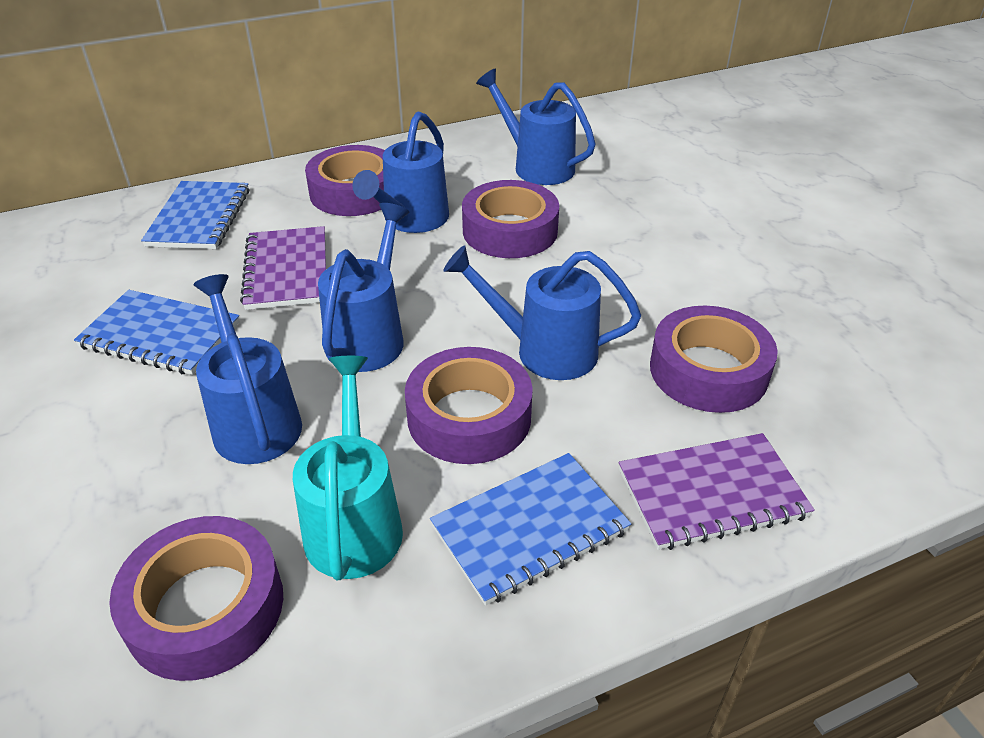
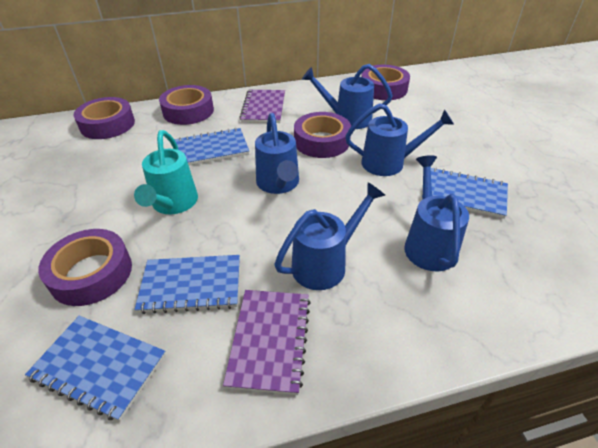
blue notebook: [74,290,240,375] [141,181,249,249] [430,453,631,606] = 3 -> [25,316,166,421] [134,255,240,314] [175,128,249,165] [422,167,508,219] = 4

